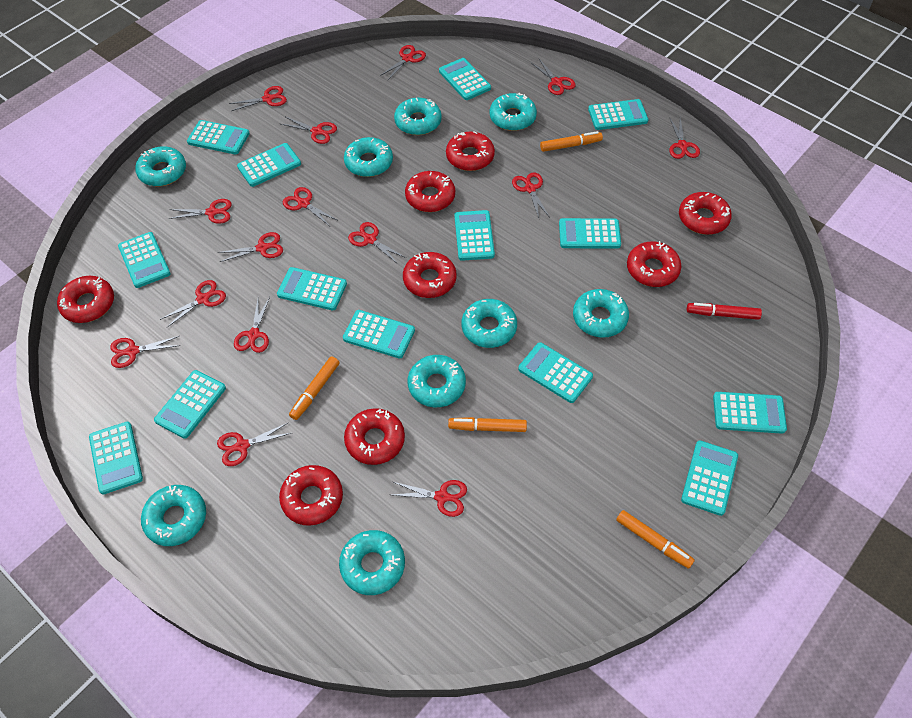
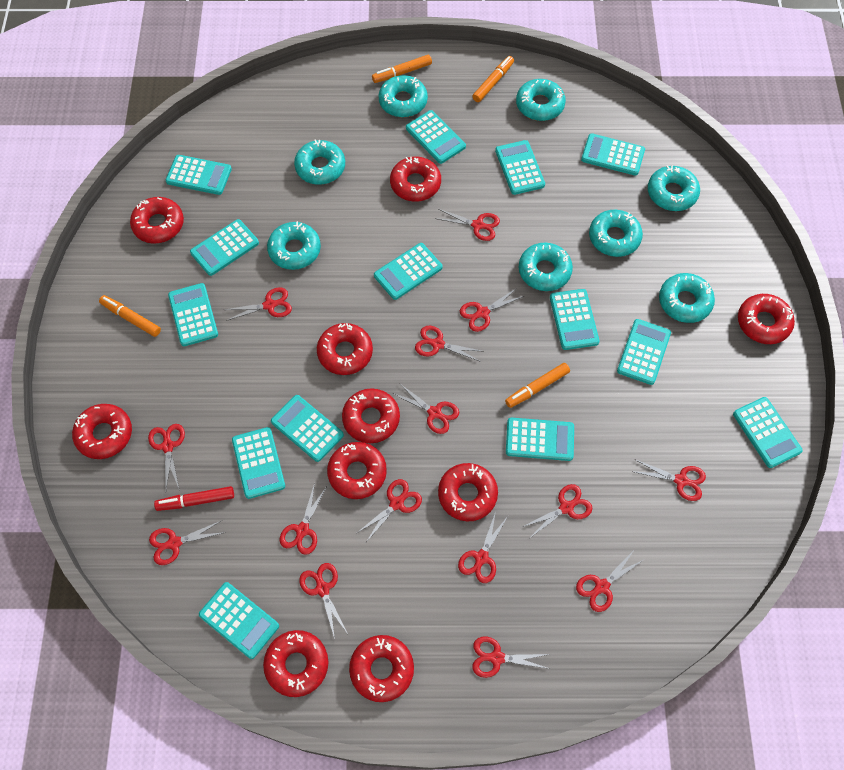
red donut: [57,276,114,323] [279,465,343,526] [344,408,405,465] [403,252,457,298] [405,171,455,212] [446,131,495,171] [627,241,682,287] [679,192,732,235] = 8 -> [72,404,132,459] [130,197,184,244] [263,630,328,697] [317,323,373,375] [327,442,387,499] [342,388,400,443] [349,635,414,702] [390,157,441,202] [438,463,498,521] [738,294,795,344] = 10
turquoise donut: [135,147,186,186] [141,485,206,546] [339,530,405,595] [344,137,393,177] [394,98,442,135] [408,355,466,407] [461,299,517,348] [490,93,537,131] [573,289,629,338] = 9 -> [267,221,321,270] [294,139,345,185] [378,75,428,117] [516,79,566,121] [519,243,573,291] [589,210,643,257] [648,165,700,211] [659,273,715,323] = 8

